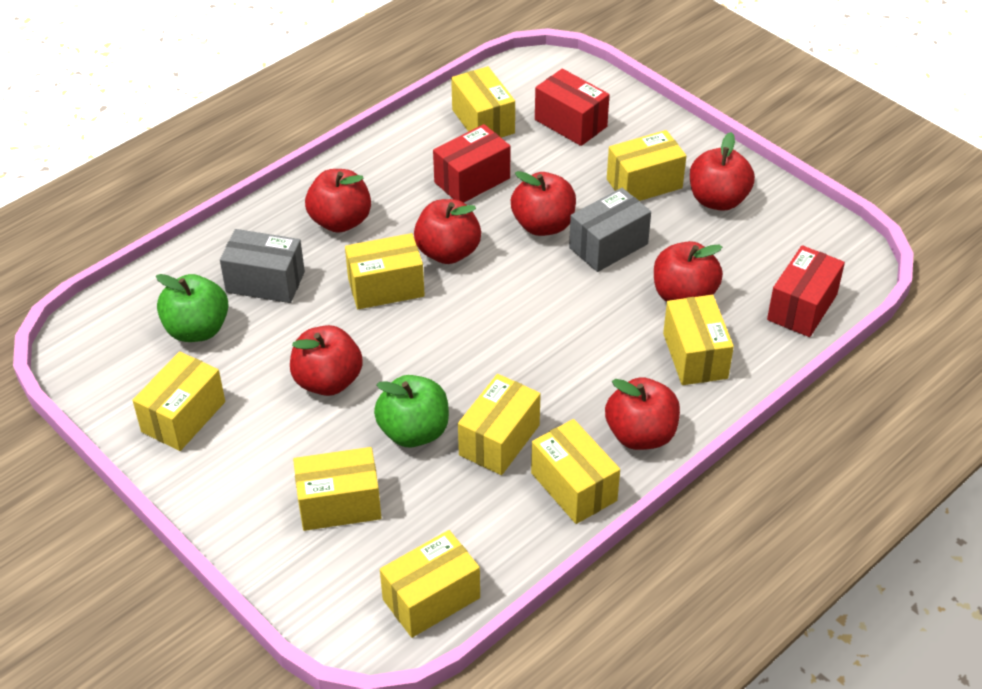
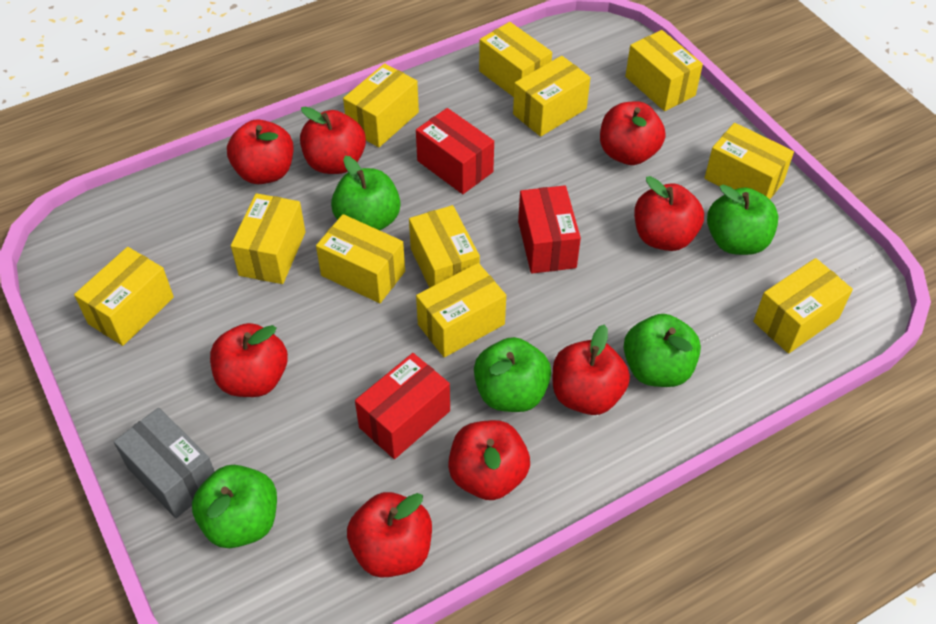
green apple: [156,274,229,342] [374,375,449,447] = 2 -> [192,465,277,548] [331,156,400,230] [474,337,551,412] [623,314,701,387] [707,185,778,255] = 5
grey box: [220,229,305,303] [569,188,651,272] = 2 -> [114,408,215,518] = 1
red apple: [290,325,363,396] [305,169,371,233] [414,199,481,264] [511,171,576,236] [605,377,680,450] [654,241,723,302] [690,132,755,211] = 7 -> [210,323,288,397] [227,119,293,184] [300,106,366,174] [347,492,432,578] [448,420,530,500] [553,325,630,415] [600,101,665,165] [634,176,704,251] = 8
yellow box: [133,351,225,451] [293,447,381,531] [345,233,425,309] [380,530,480,638] [451,66,515,138] [458,374,541,475] [531,419,620,524] [607,130,686,201] [663,295,734,385] = 9 -> [74,247,174,346] [231,193,306,284] [316,214,405,303] [343,63,419,147] [409,205,480,288] [416,263,506,357] [479,22,552,97] [513,56,590,137] [625,30,703,111] [705,123,794,199] [753,258,853,353] = 11

